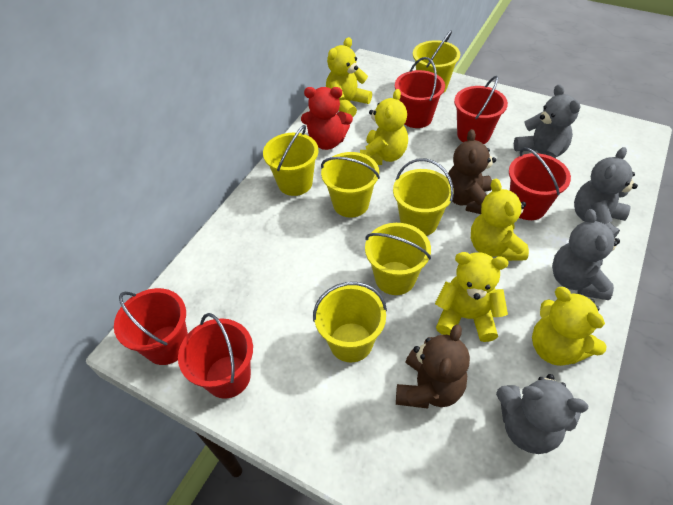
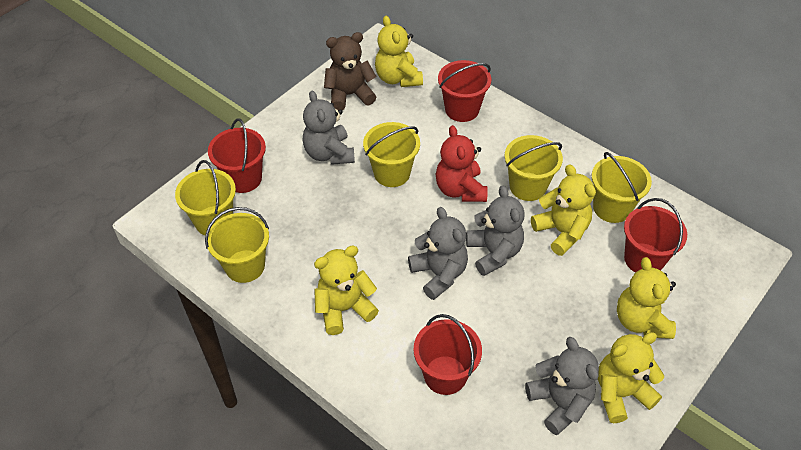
brown teddy bear: [396,324,470,409] [448,129,496,214] = 2 -> [324,32,377,110] = 1
red bucket: [114,288,188,365] [178,313,253,399] [395,57,445,128] [454,76,508,144] [509,147,571,220] = 5 -> [208,118,266,193] [414,314,482,395] [438,60,491,122] [624,198,687,273] = 4
yellow bucket: [263,125,319,196] [313,282,387,362] [321,152,380,218] [365,223,431,295] [393,158,454,236] [413,30,460,93] = 6 -> [175,160,236,235] [205,207,269,283] [363,122,420,187] [505,135,563,201] [592,152,652,223] = 5

